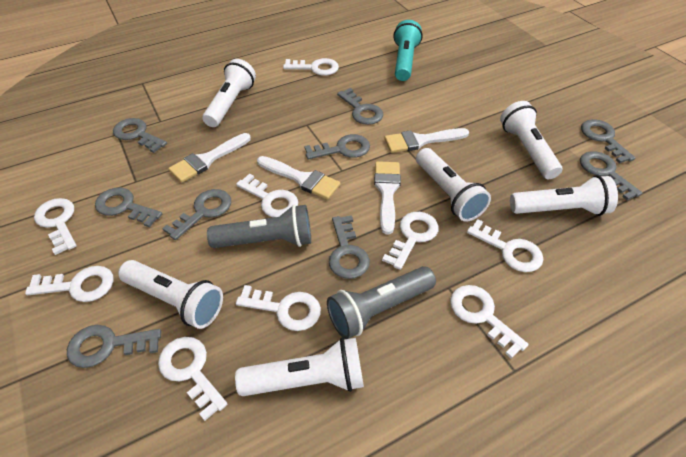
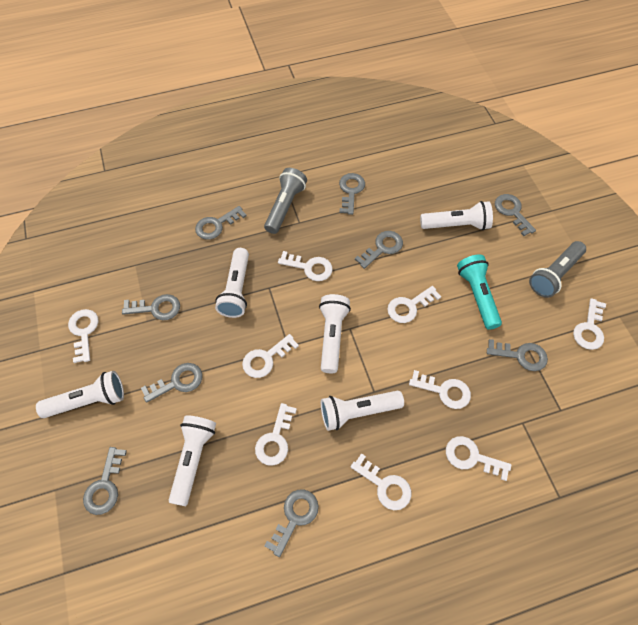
white brush: [168,133,251,183] [257,156,341,200] [374,161,401,234] [384,128,469,153] = 4 -> none = 0

